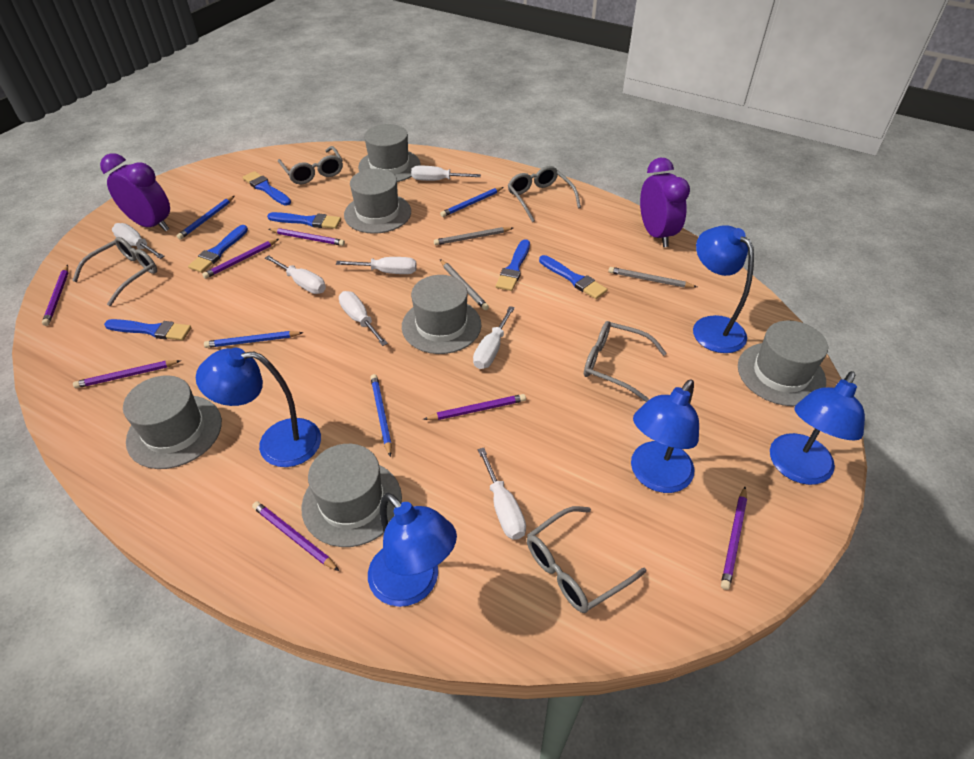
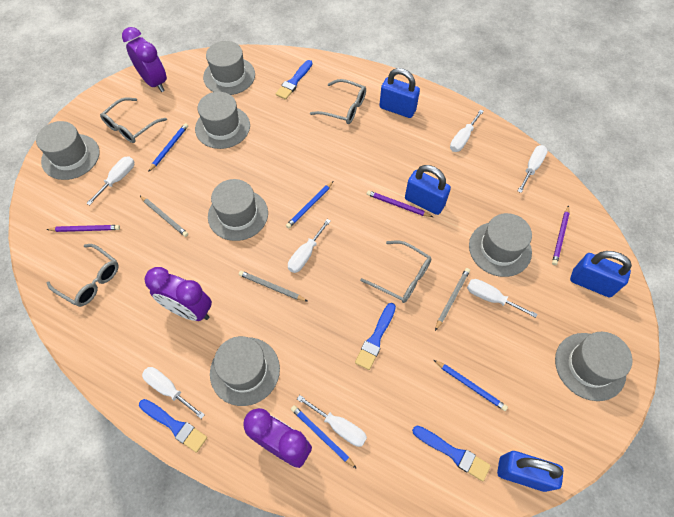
blue brush: [104,319,191,341] [188,225,248,273] [242,171,291,206] [267,212,341,229] [496,239,530,291] [539,255,607,299] = 6 -> [139,399,207,453] [276,60,312,100] [355,303,396,370] [412,426,491,481] = 4
blue lamp: [196,348,321,467] [368,493,457,607] [631,379,699,493] [693,225,754,353] [770,371,865,485] = 5 -> none = 0
blue padlock: none = 0 -> [379,68,420,118] [405,165,451,215] [497,451,564,492] [570,251,632,297] = 4
grey glasses: [72,237,157,306] [278,146,343,184] [508,166,581,222] [527,506,646,613] [584,321,667,402] = 5 -> [47,244,119,307] [100,98,167,143] [310,79,366,124] [360,240,431,303] = 4
grey hat: [123,375,222,469] [301,444,402,547] [344,169,411,234] [358,124,421,182] [402,275,481,354] [738,320,828,406] = 6 -> [36,121,99,180] [195,92,250,149] [203,41,255,95] [208,179,268,241] [210,336,280,406] [469,213,532,277] [555,332,633,401] = 7
purple clock: [100,153,170,231] [640,158,690,247] = 2 -> [122,27,167,92] [144,267,212,321] [244,408,312,468] = 3
purple pencil: [42,265,68,326] [73,360,181,388] [202,239,279,279] [252,501,339,571] [269,228,345,246] [423,394,526,420] [721,486,747,590] = 7 -> [46,225,120,232] [367,190,433,217] [552,205,570,265] = 3

